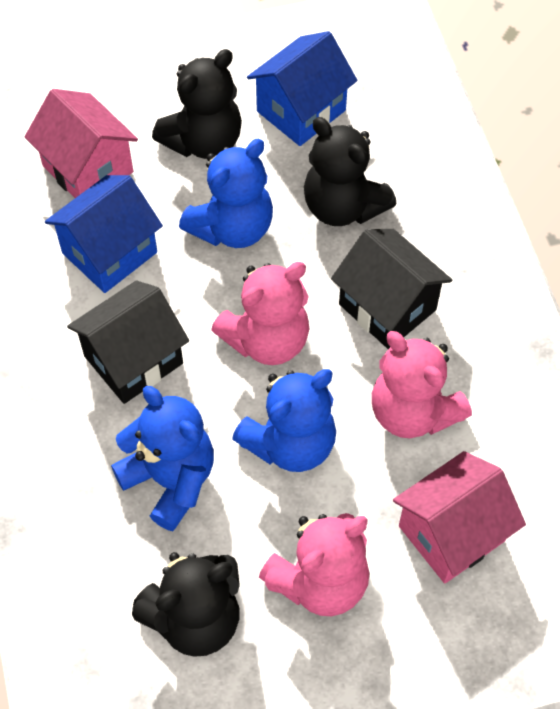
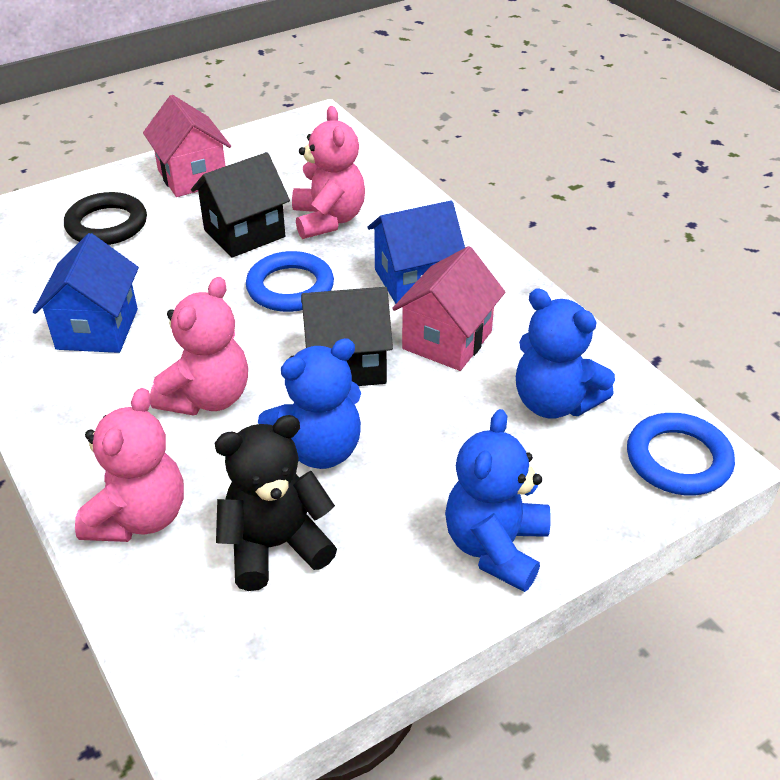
black ring: none = 0 -> [64,192,147,245] = 1
black teddy bear: [132,552,240,657] [152,49,242,159] [304,117,396,226] = 3 -> [215,415,337,591] = 1
blue ring: none = 0 -> [246,251,334,312] [627,413,735,495] = 2

